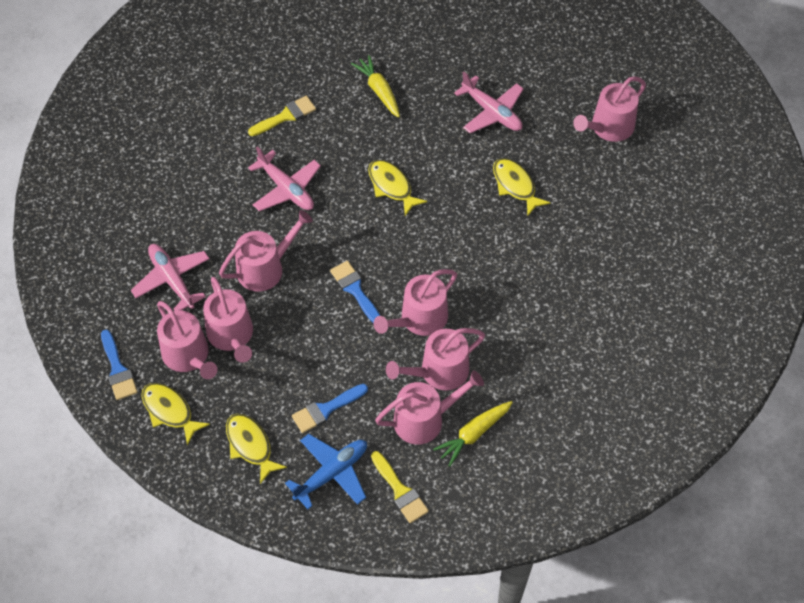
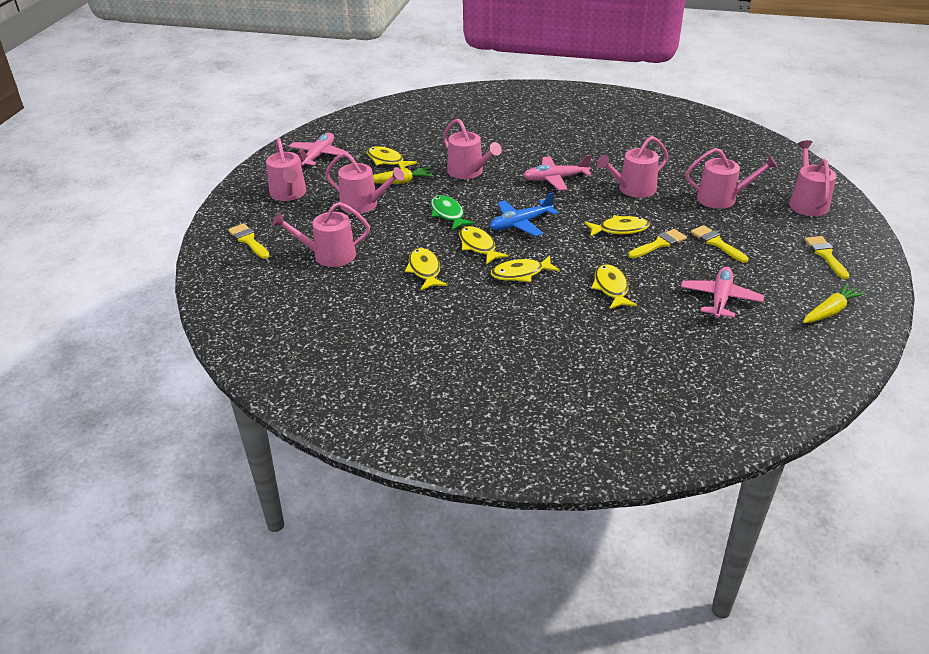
blue brush: [101,330,138,400] [292,384,368,433] [330,261,380,323] = 3 -> none = 0
green fish: none = 0 -> [431,195,474,230] = 1
yellow brush: [248,96,316,136] [371,451,429,523] = 2 -> [228,223,269,259] [628,229,687,258] [691,225,749,263] [804,236,849,279] = 4
yellow fish: [141,383,210,445] [226,414,287,484] [368,160,427,216] [493,158,551,216] = 4 -> [367,146,417,169] [405,248,447,290] [459,226,509,265] [491,256,560,282] [584,215,650,237] [591,264,637,309] = 6

